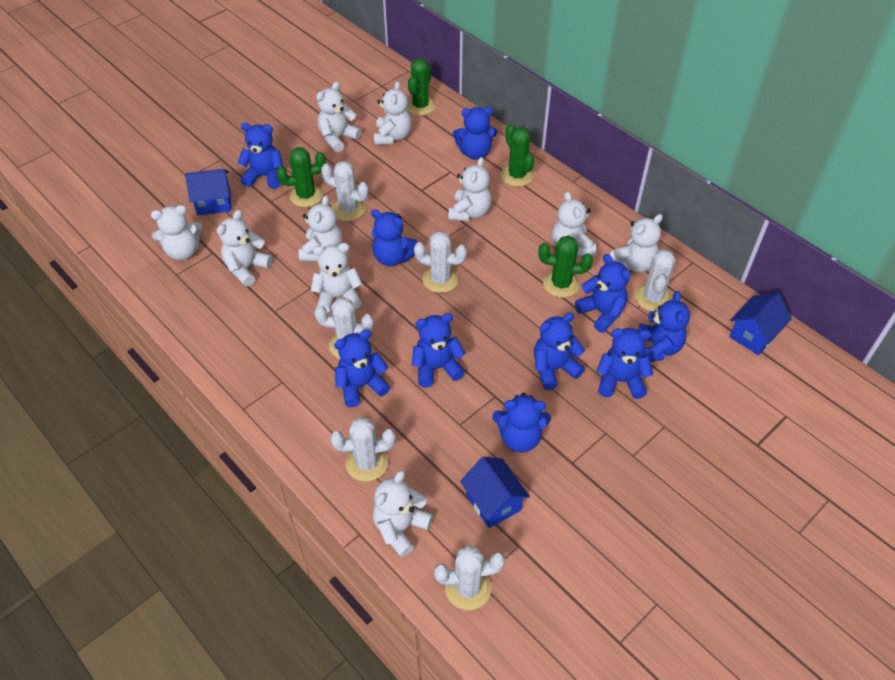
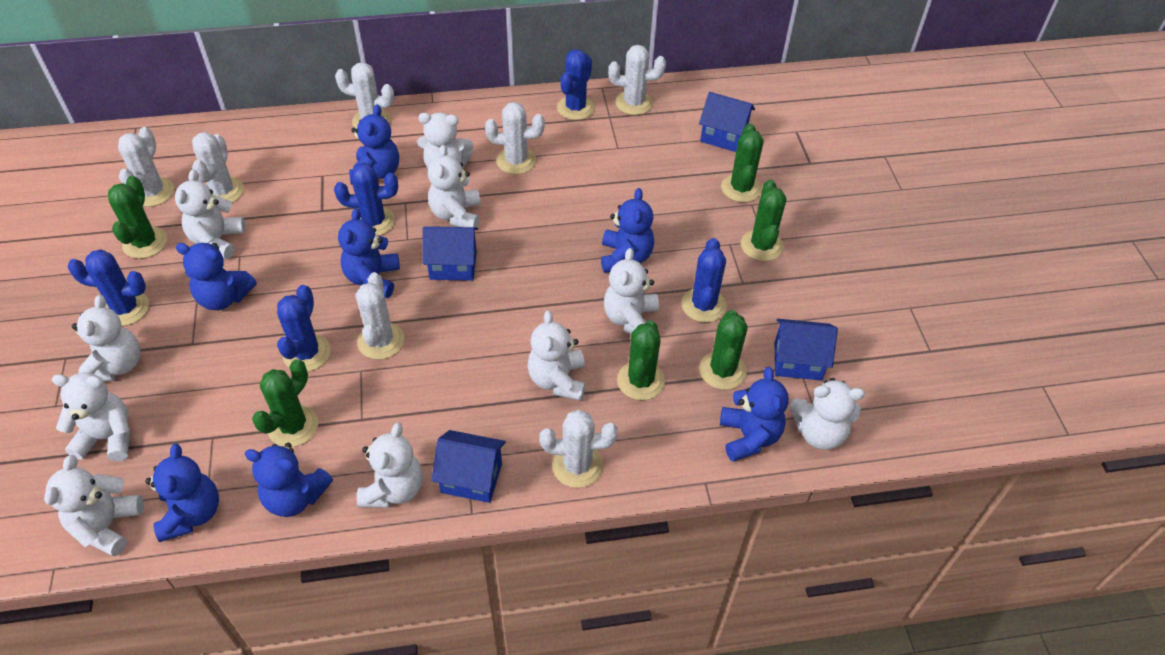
blue cactus: none = 0 -> [68,249,149,326] [277,285,331,372] [334,162,398,236] [557,50,595,120] [681,238,727,322] = 5
blue house: [185,169,231,215] [460,457,530,528] [729,293,792,355] = 3 -> [422,226,478,281] [432,430,506,503] [699,92,755,152] [775,319,838,381] = 4
blue teddy bear: [237,123,283,189] [334,330,390,407] [371,209,418,266] [412,313,466,387] [453,107,497,160] [492,393,551,453] [534,313,585,390] [575,254,631,333] [597,328,653,399] [638,291,690,362] = 10 -> [145,443,219,542] [176,243,256,310] [244,443,333,517] [338,208,400,298] [349,104,399,185] [601,188,654,273] [720,367,789,462] = 7
green cactus: [276,147,326,207] [407,58,436,116] [501,124,534,187] [538,236,593,298] = 4 -> [108,176,167,259] [252,359,318,447] [617,320,665,400] [699,310,748,390] [721,124,763,202] [741,180,786,261] = 6
white cactus: [314,297,374,359] [321,161,369,221] [330,417,396,482] [414,231,467,293] [434,545,505,610] [635,249,676,311] = 6 -> [118,127,174,207] [192,132,244,203] [335,62,394,128] [356,272,404,360] [485,102,545,174] [539,410,618,488] [608,45,666,115] = 7

